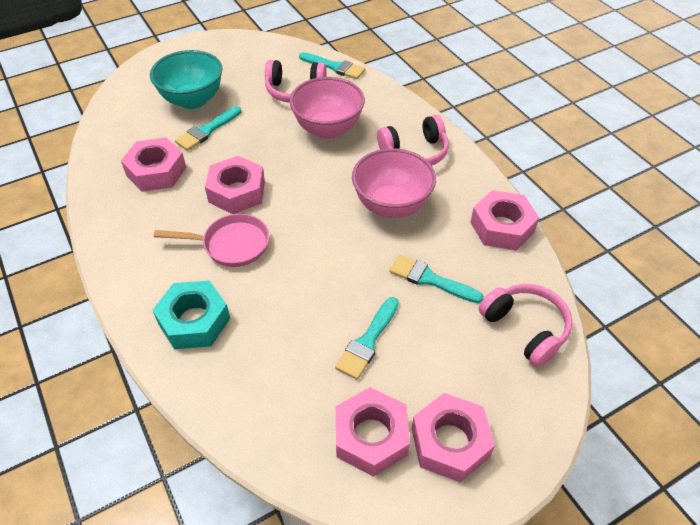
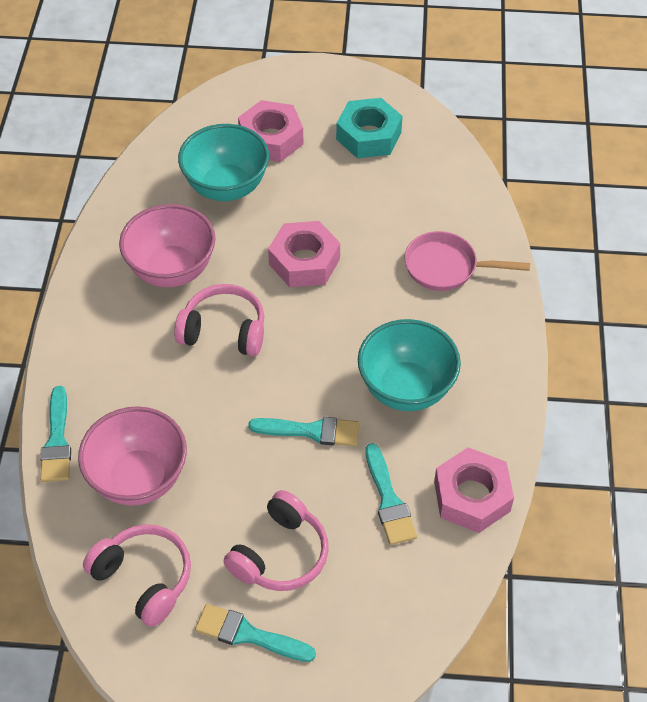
pink nut: [121,138,186,192] [205,156,265,214] [336,387,410,477] [412,393,495,482] [471,190,540,251] = 5 -> [238,100,303,162] [268,221,340,287] [434,447,514,533] = 3
turquoise bowl: [150,50,223,109] = 1 -> [178,124,269,201] [358,319,461,411] = 2

